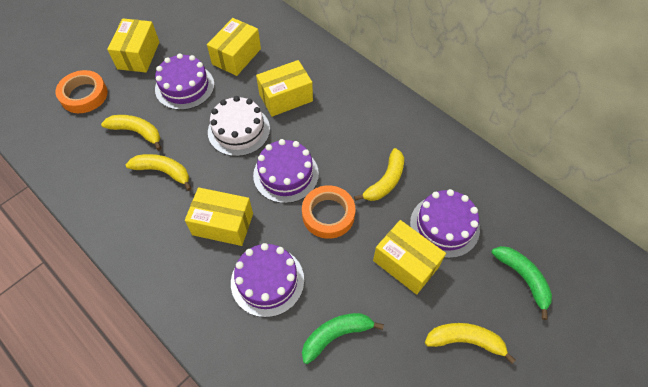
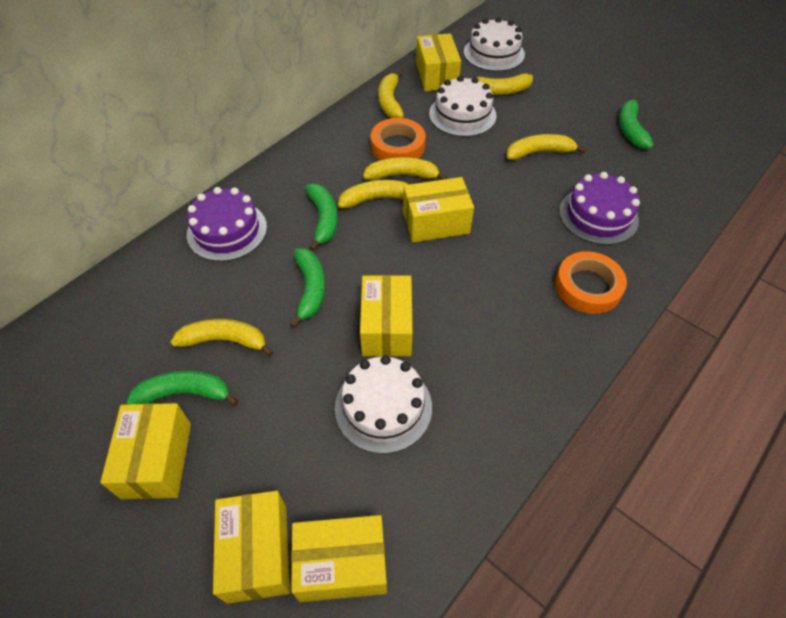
green banana: [302,313,384,364] [491,246,552,320] = 2 -> [127,371,238,406] [290,249,325,328] [305,184,338,251] [619,96,654,149] = 4
purple cake: [155,53,214,110] [231,243,304,317] [253,139,319,203] [410,189,480,258] = 4 -> [187,187,267,261] [559,172,640,245] = 2
white cake: [208,96,270,156] = 1 -> [335,355,432,454] [429,76,497,137] [464,17,525,72] = 3
yellow banana: [101,115,161,151] [126,154,192,191] [354,148,404,201] [425,323,516,364] = 4 -> [171,319,273,357] [338,180,409,208] [363,157,447,180] [379,70,404,118] [463,73,533,95] [507,134,586,160] = 6
yellow box: [107,18,159,72] [185,187,253,246] [207,18,261,76] [256,60,313,117] [373,220,446,295] = 5 -> [100,403,191,499] [213,491,290,604] [291,515,387,602] [360,275,413,357] [403,177,474,243] [416,33,461,91] = 6

